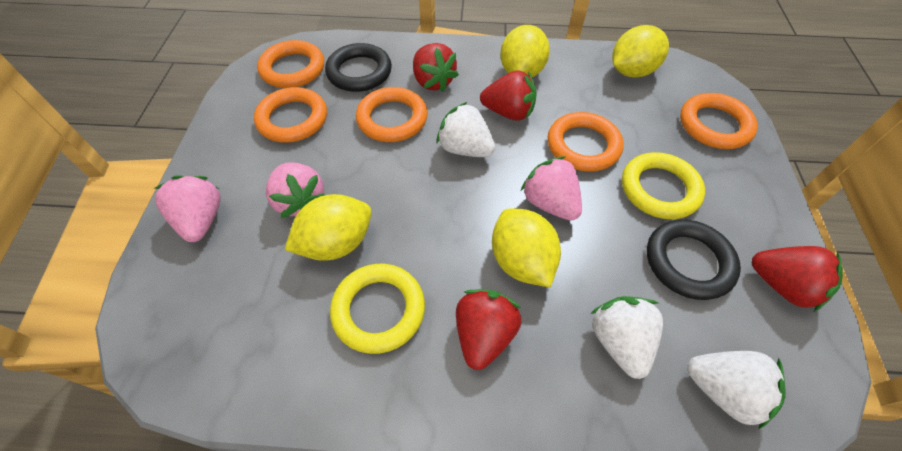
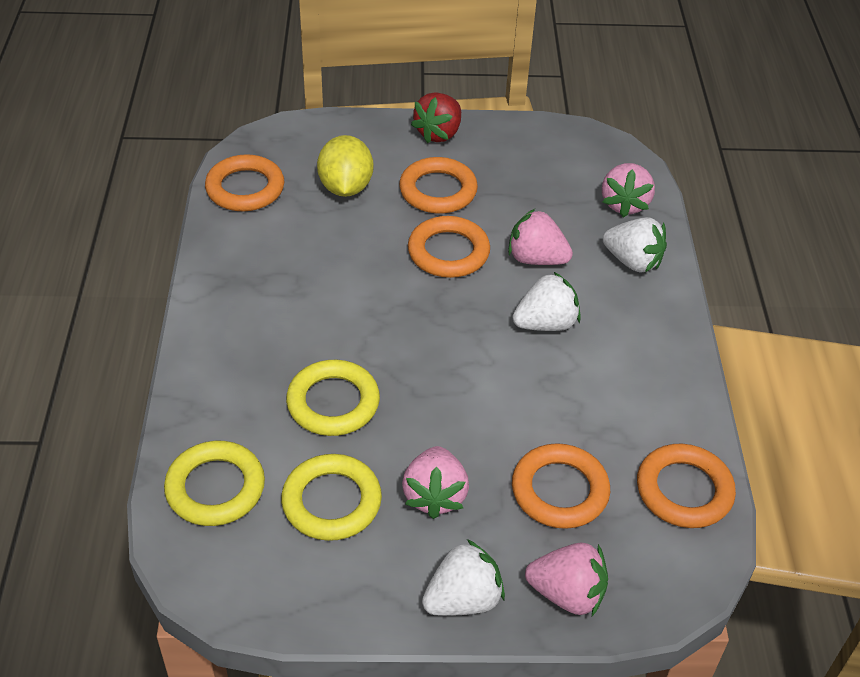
black ring: [325,43,392,92] [647,219,741,300] = 2 -> none = 0
pink strawberry: [154,175,221,242] [266,163,325,218] [521,156,582,221] = 3 -> [402,446,469,519] [508,209,573,265] [525,543,608,616] [602,163,655,218] = 4
red strawberry: [413,43,459,92] [456,289,522,370] [480,70,537,121] [752,246,843,312] = 4 -> [411,92,461,144] = 1
yellow lemon: [285,194,372,261] [492,208,561,287] [500,25,550,77] [612,25,669,78] = 4 -> [317,135,373,197] = 1
yellow ring: [330,264,425,354] [622,152,705,219] = 2 -> [164,441,265,526] [281,454,382,541] [286,360,380,436] = 3

